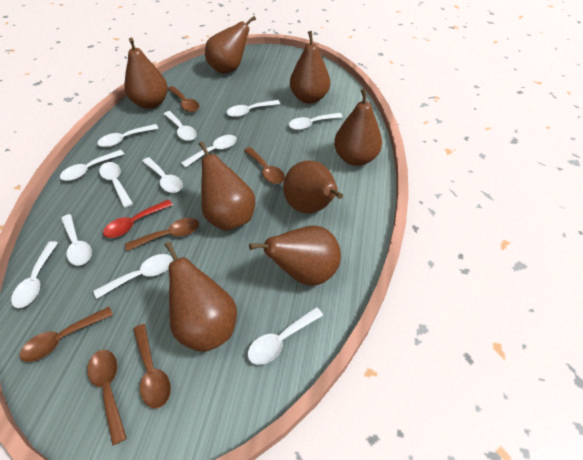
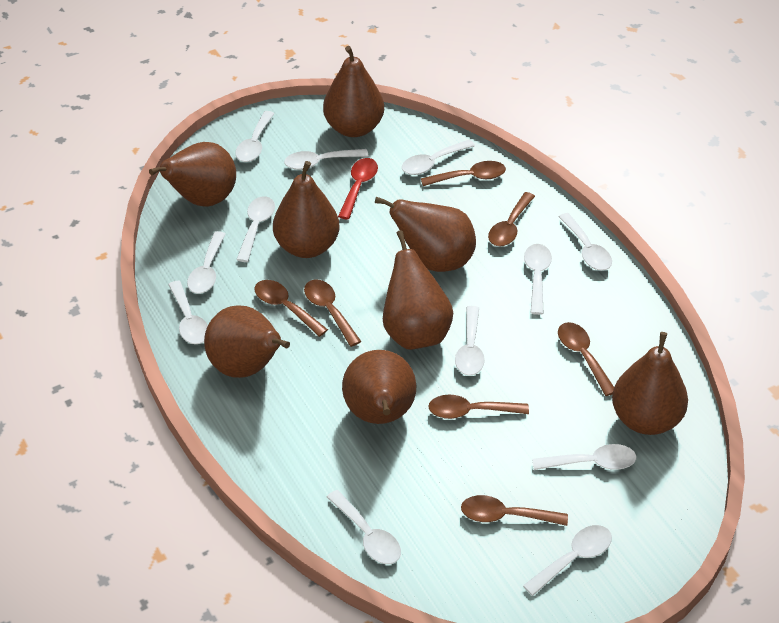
brown spoon: [20,307,113,362] [87,350,127,445] [125,218,199,251] [133,324,171,408] [168,86,199,112] [244,147,285,184] = 6 -> [254,280,328,337] [304,279,362,347] [421,161,506,186] [428,395,529,419] [461,495,568,526] [488,192,535,246] [558,322,614,396] = 7

